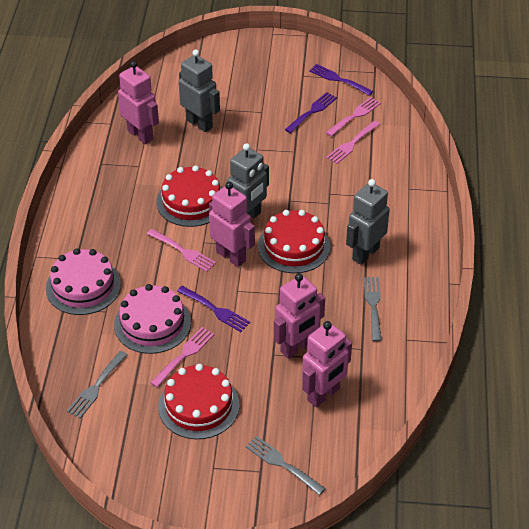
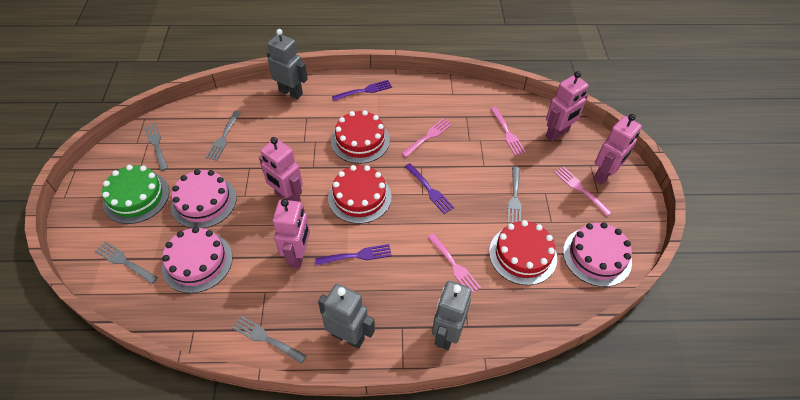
green cake: none = 0 -> [102,165,169,224] = 1
grey fork: [67,351,128,418] [245,436,326,495] [363,277,382,341] = 3 -> [95,241,158,284] [144,123,168,171] [205,111,241,161] [232,316,307,364] [507,167,521,224] = 5
pink cake: [46,248,121,315] [114,284,191,354] = 2 -> [162,227,233,293] [171,169,237,228] [563,222,632,287] = 3

